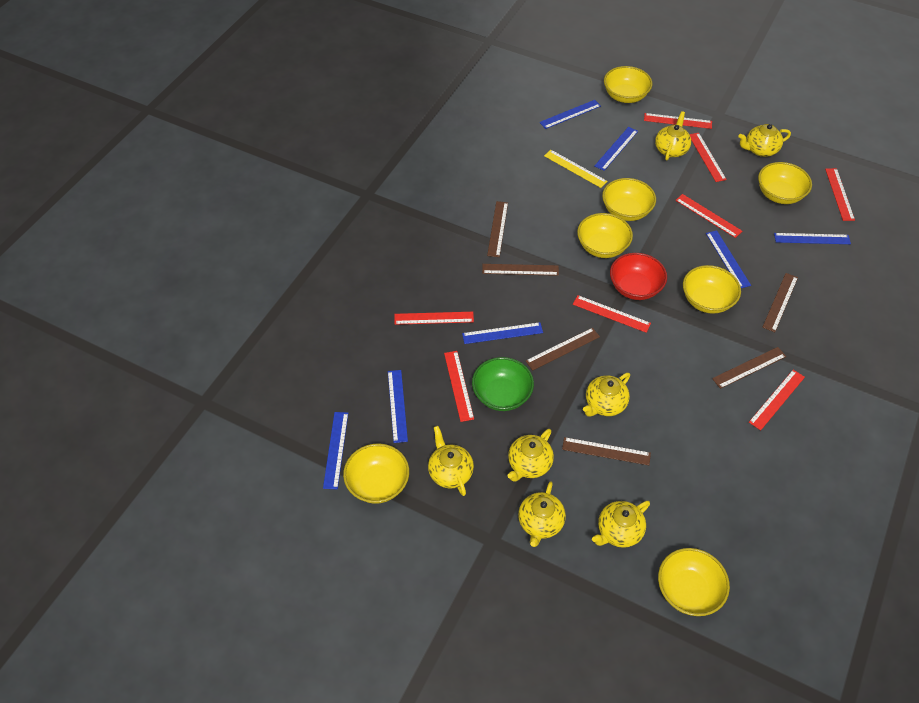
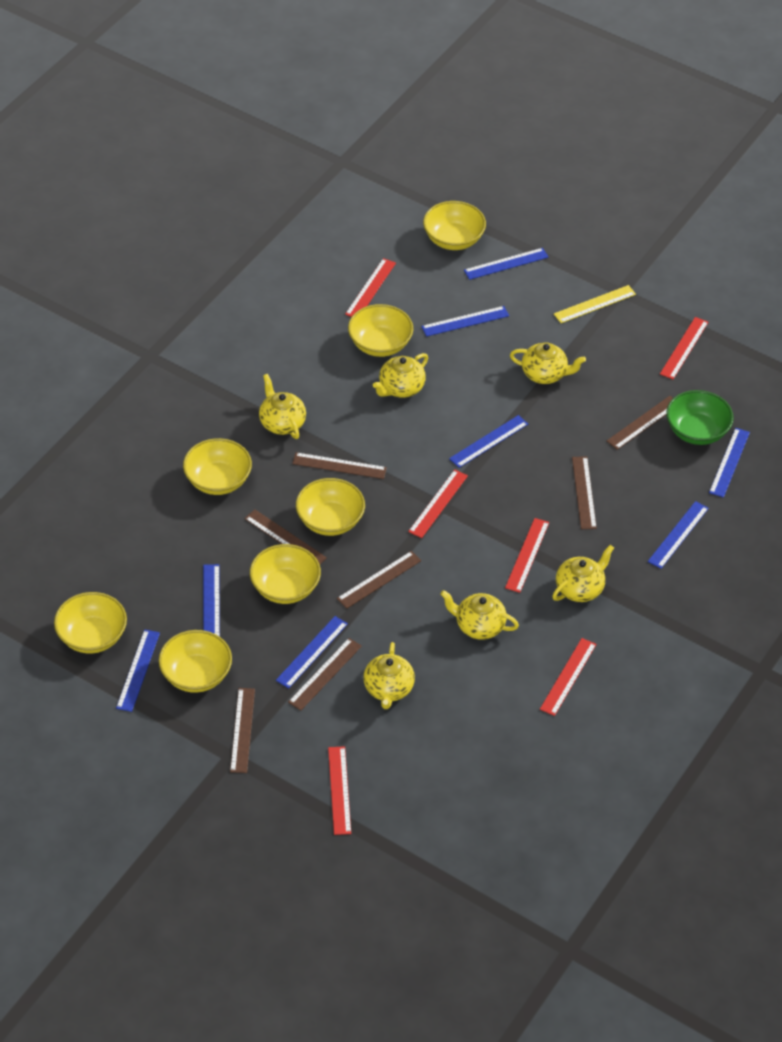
blue ruler: [323,412,348,489] [388,370,408,443] [462,322,543,344] [539,100,601,129] [595,127,638,171] [706,230,751,288] [774,233,851,244] = 7 -> [116,629,160,712] [203,564,220,637] [276,616,348,688] [421,306,509,337] [449,415,528,468] [464,248,549,280] [648,501,709,569] [709,428,750,498] = 8
brown ruler: [482,264,559,276] [487,201,508,257] [526,328,600,371] [562,437,651,465] [712,347,786,389] [762,273,798,332] = 6 -> [230,688,255,773] [244,509,327,564] [288,638,362,710] [292,452,387,479] [337,551,421,609] [572,456,597,529] [607,396,673,450] = 7
red bowl: [610,253,667,300] = 1 -> none = 0
red ruler: [394,312,474,325] [444,351,474,422] [573,295,651,333] [644,113,712,129] [675,194,742,238] [689,133,727,182] [749,370,805,430] [825,168,855,221] = 8 -> [328,746,351,835] [345,258,396,317] [408,470,468,538] [505,518,549,593] [540,638,596,716] [660,317,708,379] = 6
yellow teapot: [428,426,474,496] [508,429,554,482] [518,481,566,547] [583,373,630,416] [592,501,650,548] [655,111,691,160] [738,124,791,157] = 7 -> [259,374,306,439] [363,642,415,709] [373,353,428,398] [440,590,519,640] [510,342,586,384] [552,545,614,602] = 6

